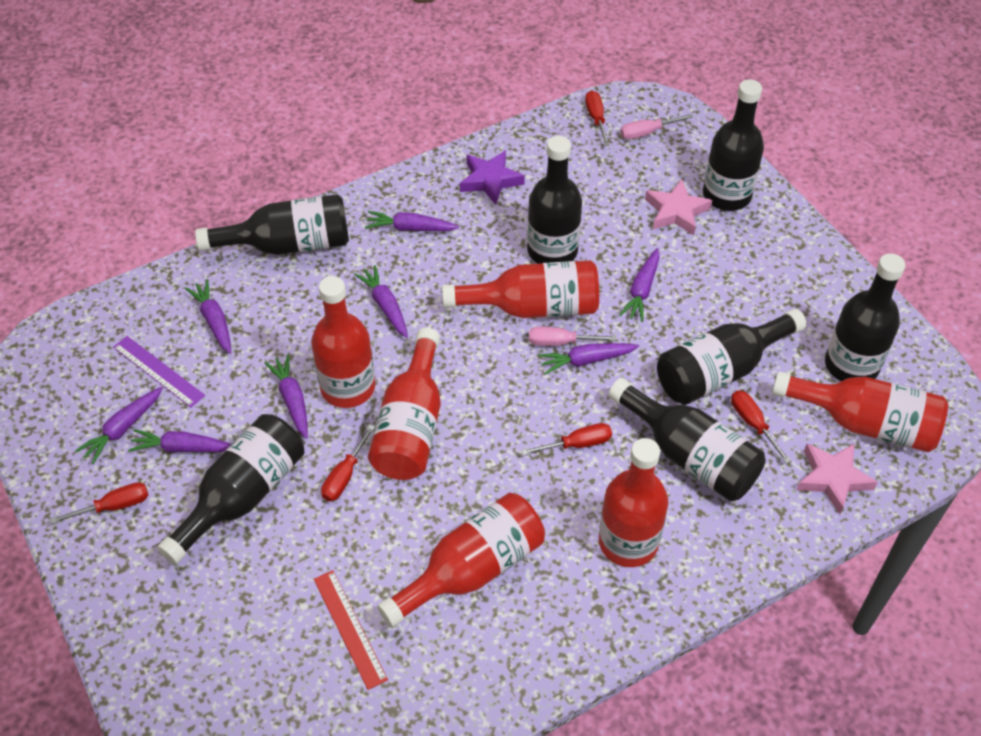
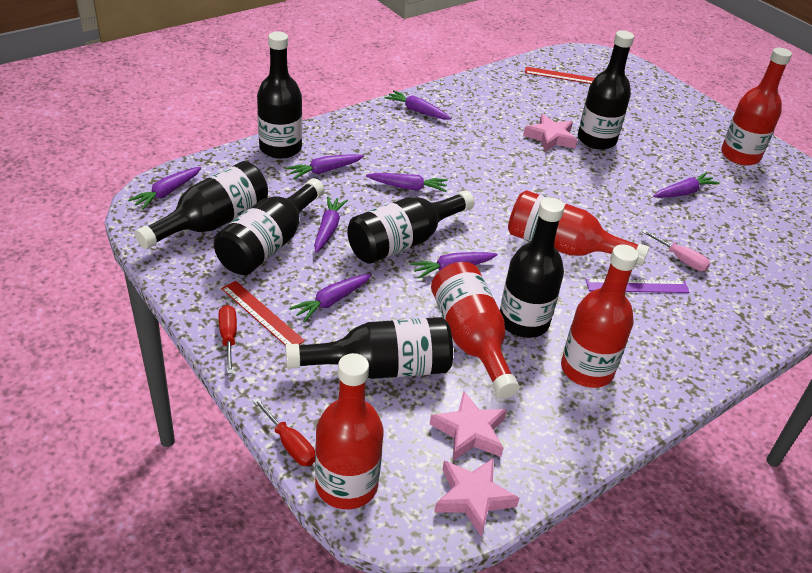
pink screwdriver: [529,327,616,346] [620,114,693,140] = 2 -> [641,230,710,271] = 1
pink star: [645,179,712,235] [796,443,878,514] = 2 -> [429,391,507,461] [434,458,519,537] [523,114,577,152] = 3
purple star: [460,150,525,205] = 1 -> none = 0
red bottle: [311,276,375,408] [368,328,441,480] [377,493,545,627] [442,260,599,318] [599,438,668,567] [772,371,948,453] = 6 -> [315,353,383,509] [431,262,519,399] [508,190,649,266] [561,244,639,388] [721,47,792,166] = 5
red ruler: [314,570,388,690] = 1 -> [221,281,305,346] [525,67,595,84] = 2
red screwdriver: [51,482,148,524] [321,425,375,501] [522,423,612,456] [585,91,610,146] [731,390,791,463] = 5 -> [219,305,237,374] [252,397,315,466] = 2

